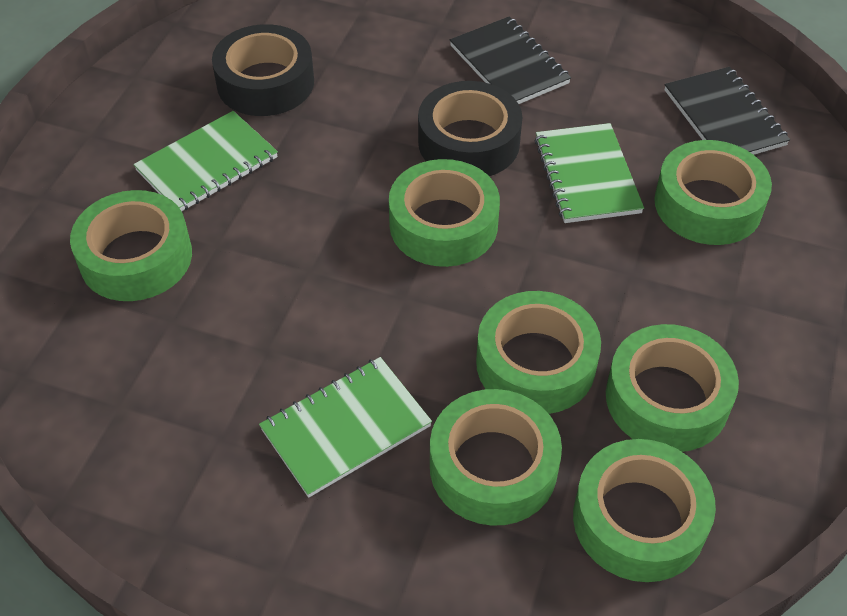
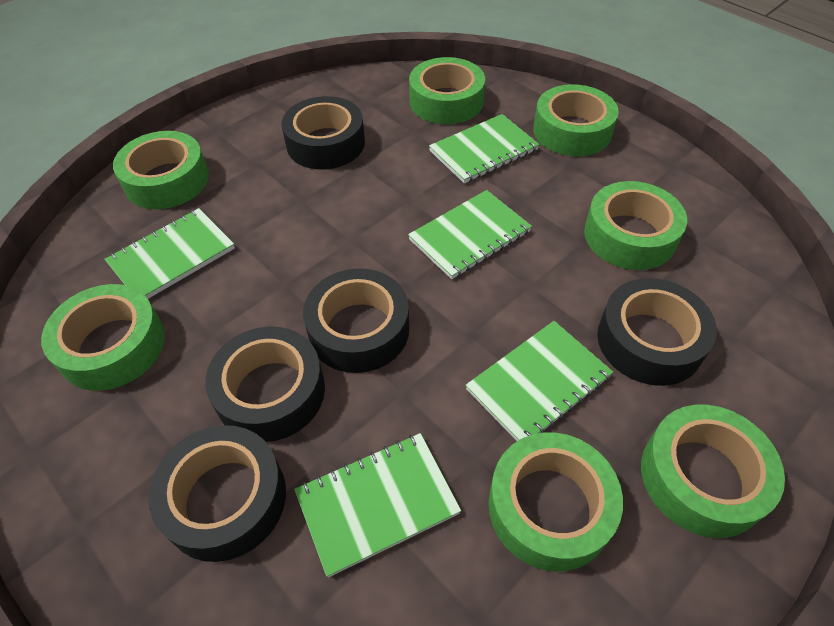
black notebook: [450,17,571,104] [665,67,790,155] = 2 -> none = 0
black tape: [212,24,314,116] [418,81,522,176] = 2 -> [148,425,286,562] [205,326,325,442] [282,96,365,170] [303,268,409,373] [597,278,717,386] = 5
green notebook: [133,111,278,211] [259,357,432,498] [535,123,644,223] = 3 -> [105,208,235,299] [294,433,461,577] [408,190,532,279] [429,114,540,184] [466,321,613,441] = 5

